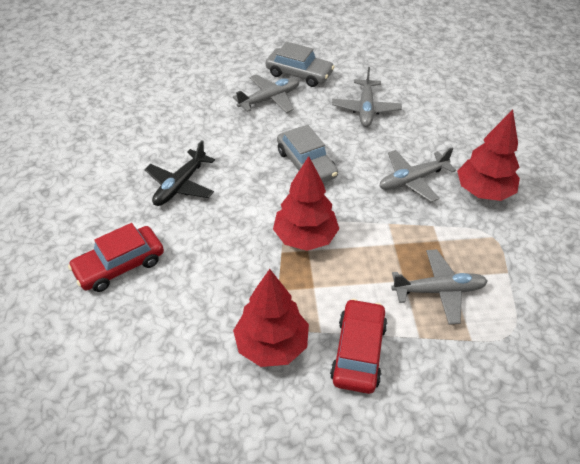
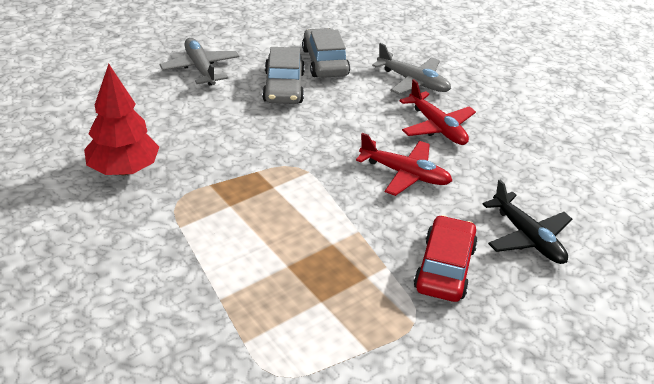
grey plane: [233,74,299,113] [332,67,402,127] [379,147,456,202] [391,249,488,325] = 4 -> [159,38,239,85] [372,43,451,94] = 2
red car: [68,223,164,292] [330,299,387,394] = 2 -> [413,215,478,302] = 1
red plane: none = 0 -> [356,133,452,196] [400,79,476,145] = 2
red tree: [233,269,309,367] [273,156,339,251] [457,110,520,201] = 3 -> [84,64,159,175] = 1

